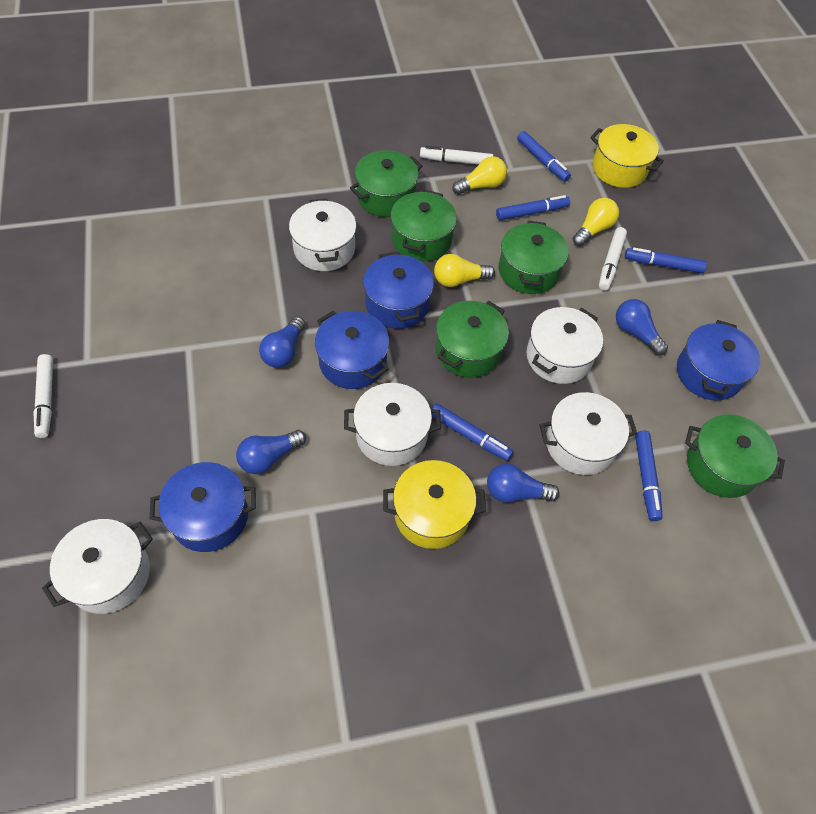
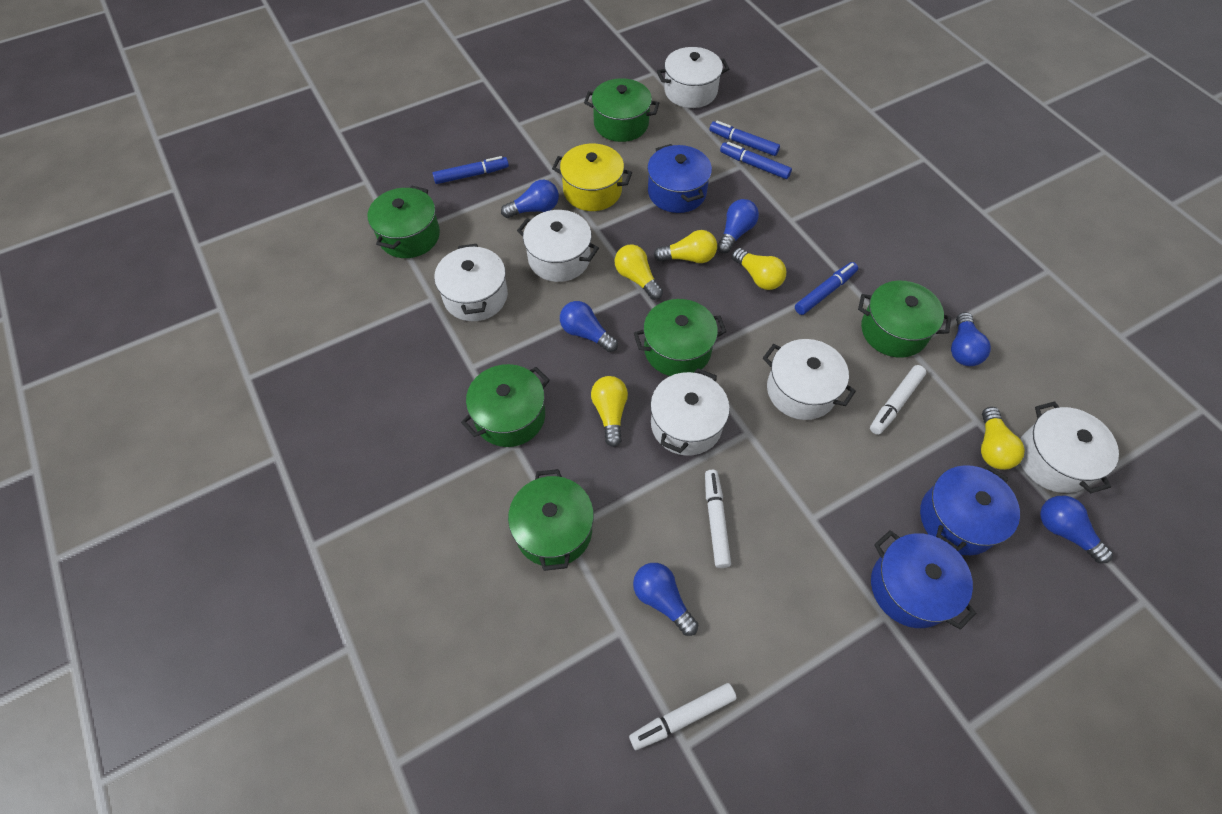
blue light bulb: [236,430,306,474] [259,316,306,368] [487,464,560,503] [616,299,668,356] = 4 -> [501,180,559,218] [560,301,618,352] [633,563,699,636] [717,199,759,253] [951,312,991,366] [1040,496,1113,563] = 6
blue marker: [431,403,513,461] [496,195,570,220] [517,131,571,182] [625,248,707,273] [635,431,663,521] = 5 -> [433,156,509,184] [710,121,780,156] [720,142,792,179] [795,262,858,315] = 4
blue pot: [150,462,256,552] [315,311,389,389] [363,252,434,329] [677,320,760,401] = 4 -> [647,144,712,213] [871,530,976,630] [920,465,1020,555] = 3
green pot: [350,150,422,217] [391,190,457,261] [436,301,509,377] [499,220,569,294] [685,414,785,498] = 5 -> [368,186,440,258] [461,364,550,447] [508,469,594,571] [584,78,659,142] [634,299,727,376] [858,281,951,358] = 6
white pot: [42,519,153,614] [289,199,357,271] [344,383,441,466] [526,307,603,384] [540,392,637,475] = 5 -> [434,244,508,321] [517,210,599,282] [650,368,730,456] [657,47,729,108] [763,339,856,420] [1020,402,1119,493] = 6
yellow light bulb: [434,254,495,287] [452,156,507,195] [573,198,619,246] = 3 -> [591,376,628,447] [615,245,663,300] [654,230,717,263] [732,248,786,290] [981,407,1025,470] = 5
yellow pot: [383,460,486,549] [590,124,664,188] = 2 -> [552,143,632,211] = 1

